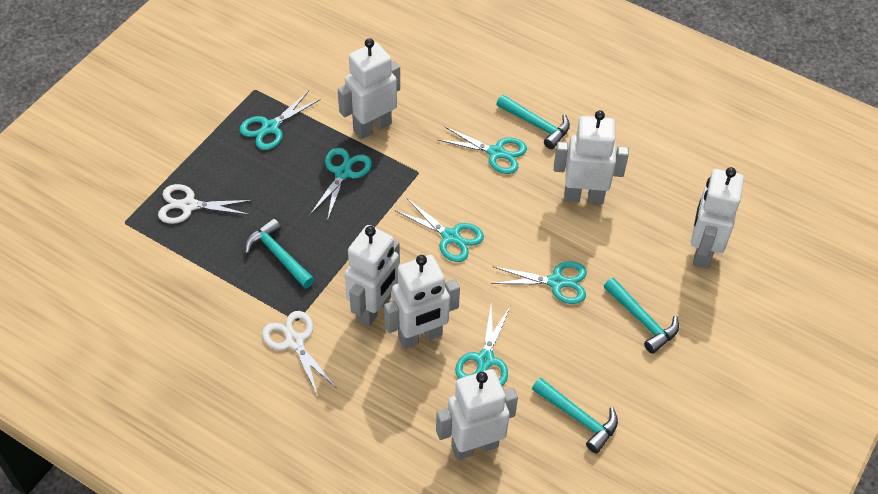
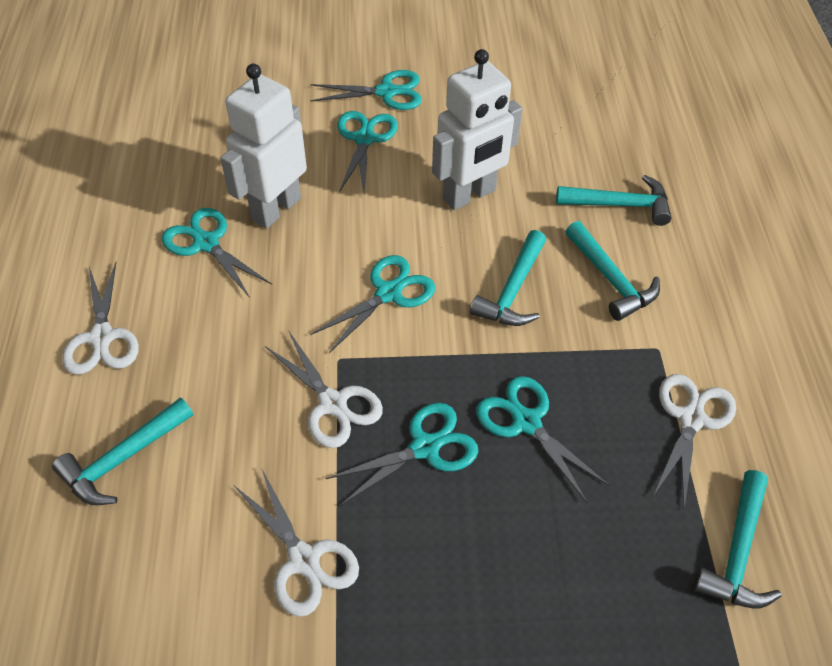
turquoise hammer: [245,218,315,288] [497,95,570,149] [532,378,618,454] [604,278,679,354] = 4 -> [52,398,193,505] [470,230,546,326] [556,175,672,226] [565,221,660,321] [693,470,781,608] = 5
white robot: [338,38,400,139] [345,225,400,327] [384,255,460,349] [436,369,518,460] [554,110,629,204] [691,167,744,269] = 6 -> [221,64,307,229] [432,49,523,210] = 2
white scissors: [158,184,253,224] [262,311,336,396] = 2 -> [62,262,139,375] [235,469,359,617] [265,330,383,448] [653,374,736,508] = 4

